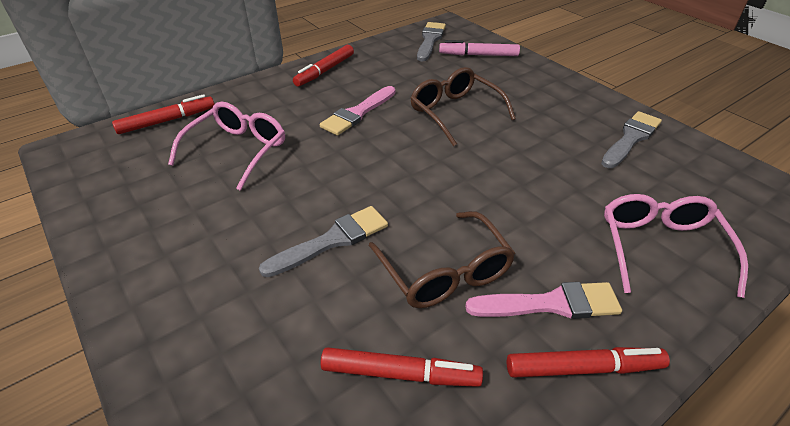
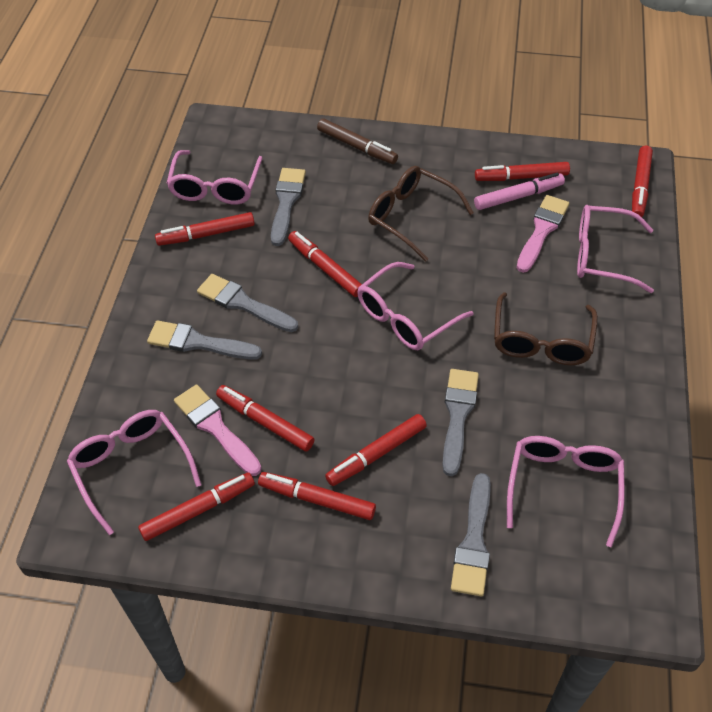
brown marker: none = 0 -> [317,119,398,164] = 1
grey brush: [259,206,388,277] [417,22,446,62] [601,111,662,168] = 3 -> [147,320,262,360] [197,274,298,332] [271,168,306,246] [442,369,479,476] [451,473,491,596] = 5
pink glasses: [168,102,285,191] [604,194,748,298] = 2 -> [67,410,202,535] [166,150,263,205] [357,262,473,350] [507,436,625,547] [577,205,654,293] = 5
red marker: [112,94,215,134] [293,45,354,87] [320,347,483,387] [507,347,670,378] = 4 -> [138,473,255,541] [155,212,255,246] [216,385,315,451] [258,472,376,520] [288,231,362,297] [325,414,427,486] [475,162,570,181] [632,146,653,217] = 8

